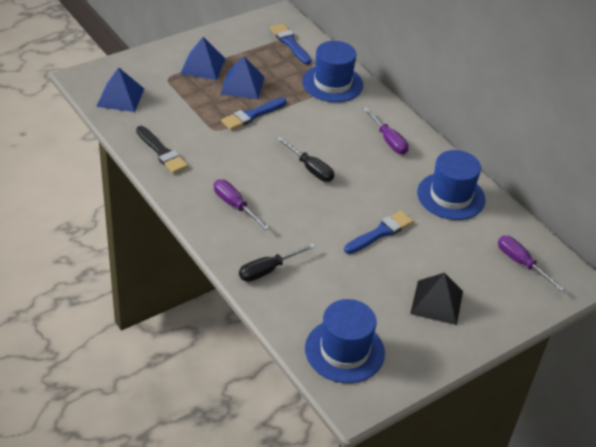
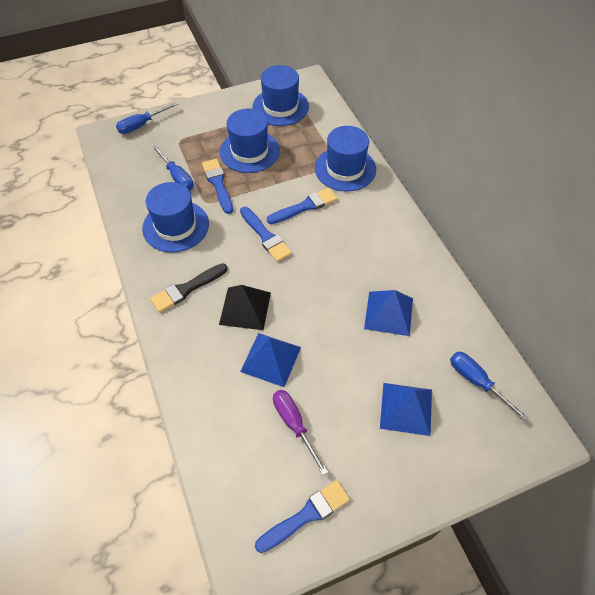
black screwdriver: [239,243,315,282] [277,137,334,182] = 2 -> none = 0
blue brush: [221,98,287,130] [270,23,312,65] [344,211,414,254] = 3 -> [202,159,233,214] [240,207,292,262] [255,480,350,553] [267,188,338,224] = 4
blue hat: [302,41,363,102] [305,299,385,383] [417,150,485,220] = 3 -> [142,182,209,253] [220,109,280,173] [252,65,309,126] [315,126,376,192] = 4
blue screwdriver: none = 0 -> [116,102,178,134] [152,145,194,191] [450,352,529,421] = 3
purple screwdriver: [214,179,270,230] [363,107,409,154] [498,236,564,291] = 3 -> [273,390,328,475] = 1

